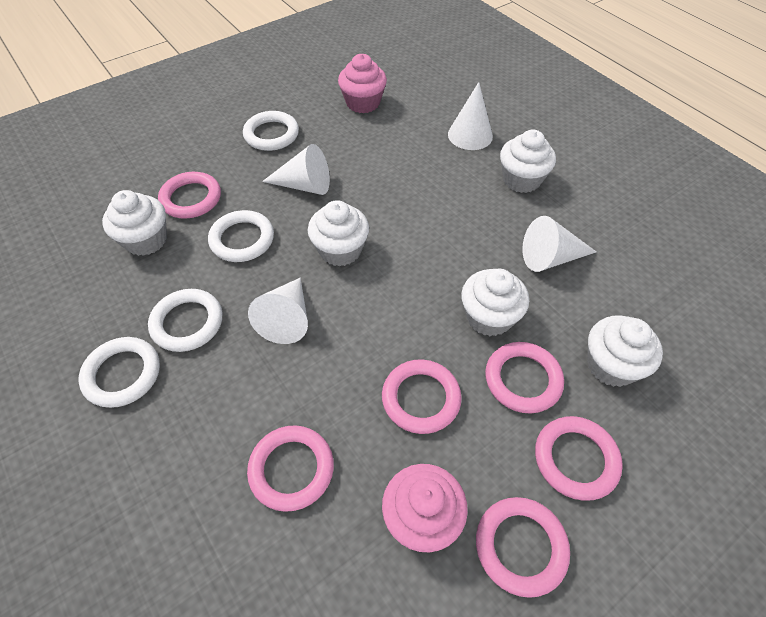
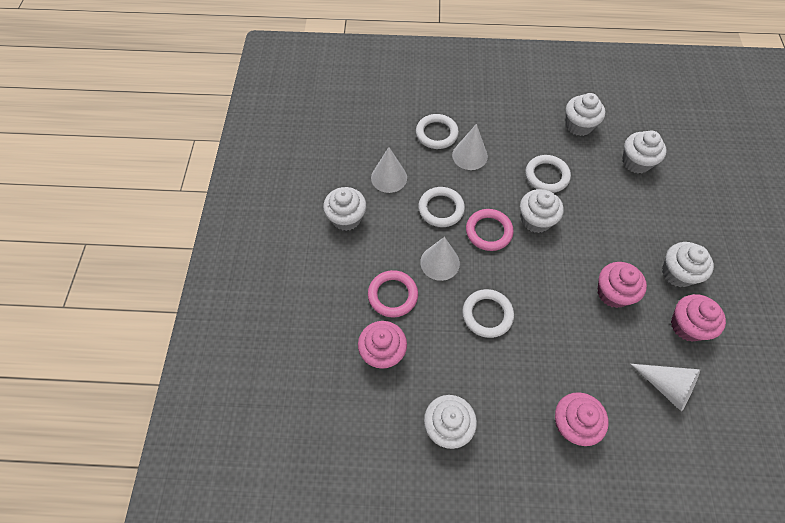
pink cupcake: [338,54,387,113] [382,464,468,552] = 2 -> [358,321,407,369] [555,392,609,446] [597,262,647,308] [671,294,726,341] = 4
pink ring: [158,172,221,219] [247,425,334,512] [382,359,462,434] [476,497,570,598] [485,342,564,413] [535,416,623,501] = 6 -> [368,270,418,317] [466,209,514,251] = 2
white cupcake: [102,190,167,256] [308,200,369,267] [461,269,529,336] [500,129,556,193] [587,315,663,387] = 5 -> [323,187,366,231] [424,395,477,449] [520,189,564,233] [566,93,605,136] [622,131,667,174] [662,242,714,287] = 6

